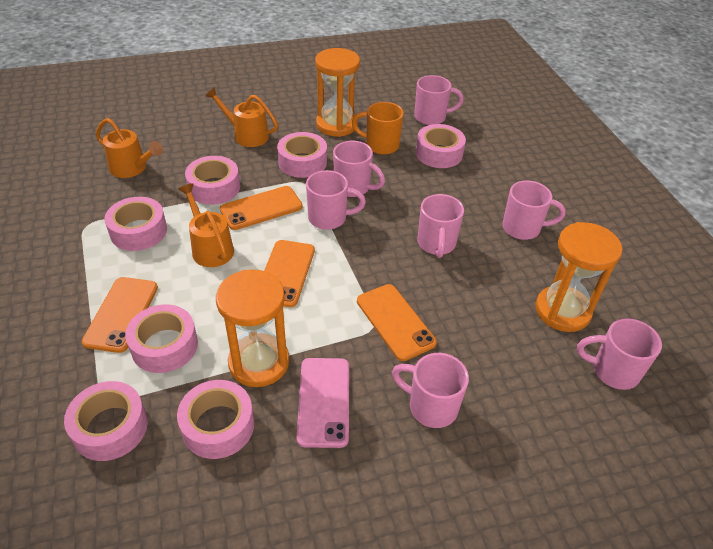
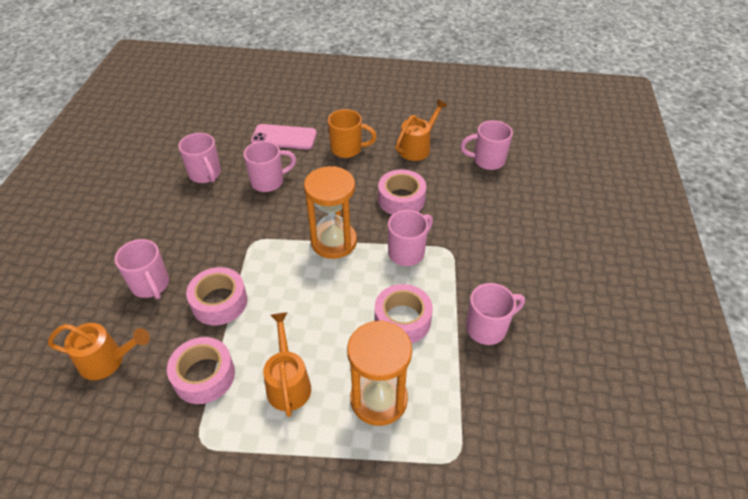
orange hourglass: [216,270,289,387] [315,48,360,137] [535,222,622,332] = 3 -> [304,166,357,259] [347,320,412,426] = 2
orange phone: [82,277,158,353] [220,186,303,230] [264,240,315,307] [357,284,437,361] = 4 -> none = 0
pink mug: [306,170,366,230] [333,141,385,197] [392,353,469,428] [414,75,464,125] [417,194,464,258] [502,181,566,240] [577,318,662,390] = 7 -> [115,239,169,299] [178,133,221,183] [243,141,296,192] [388,210,433,266] [460,120,513,170] [466,283,525,345] = 6
pink tape: [64,381,148,461] [104,197,167,251] [125,304,198,373] [177,380,254,459] [185,156,240,205] [277,132,327,178] [416,124,466,168] = 7 -> [167,337,235,404] [186,267,247,325] [375,284,433,343] [378,169,426,215] = 4

